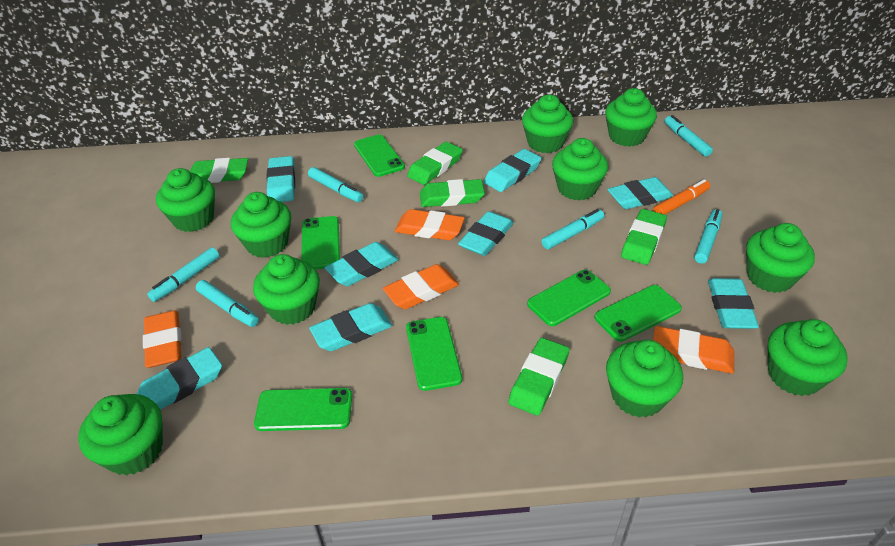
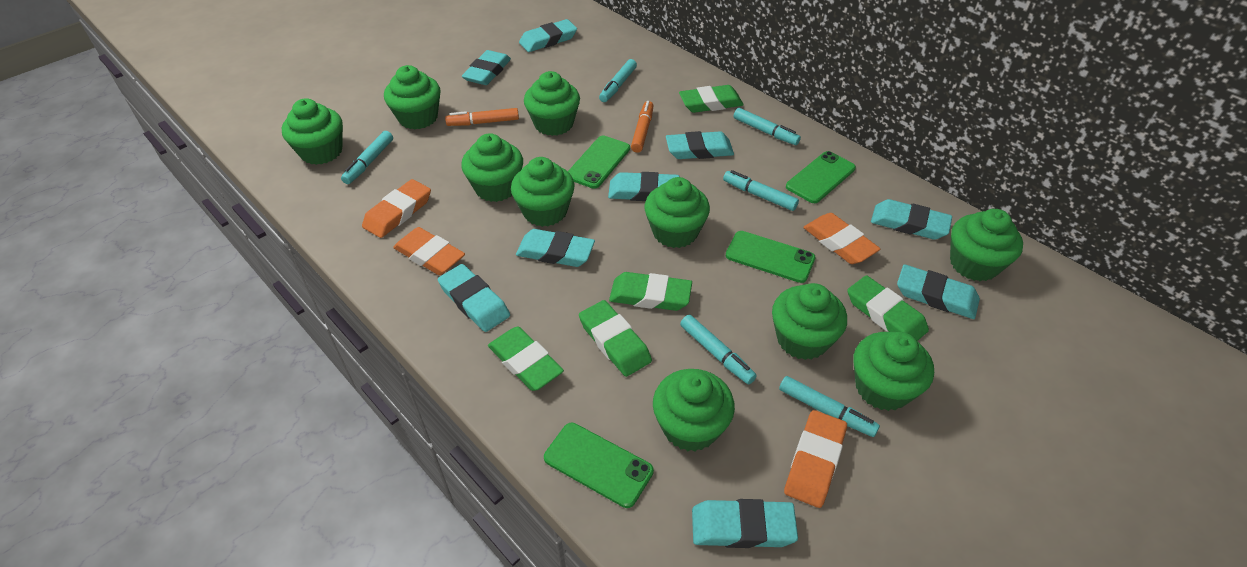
green phone: [254,388,352,431] [301,216,340,269] [354,135,405,177] [406,317,462,391] [527,270,611,326] [595,285,682,342] = 6 -> [544,423,654,508] [568,136,630,189] [726,231,816,283] [786,151,856,203] = 4
orange marker: [653,179,710,215] = 1 -> [445,108,519,126] [631,101,653,152] = 2
turquoise eraser: [137,347,222,410] [266,156,295,202] [309,303,392,351] [325,242,399,286] [458,211,514,256] [484,149,541,192] [607,177,673,209] [708,278,759,329] = 8 -> [438,264,510,332] [462,50,511,85] [516,229,595,267] [519,19,577,52] [608,172,680,201] [666,131,734,159] [692,499,798,548] [871,199,952,240] [897,264,980,319] = 9

